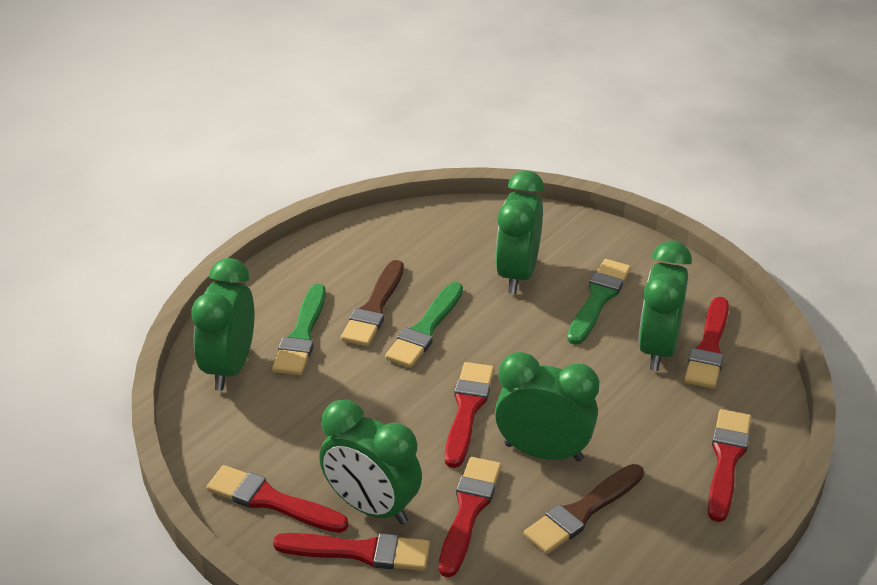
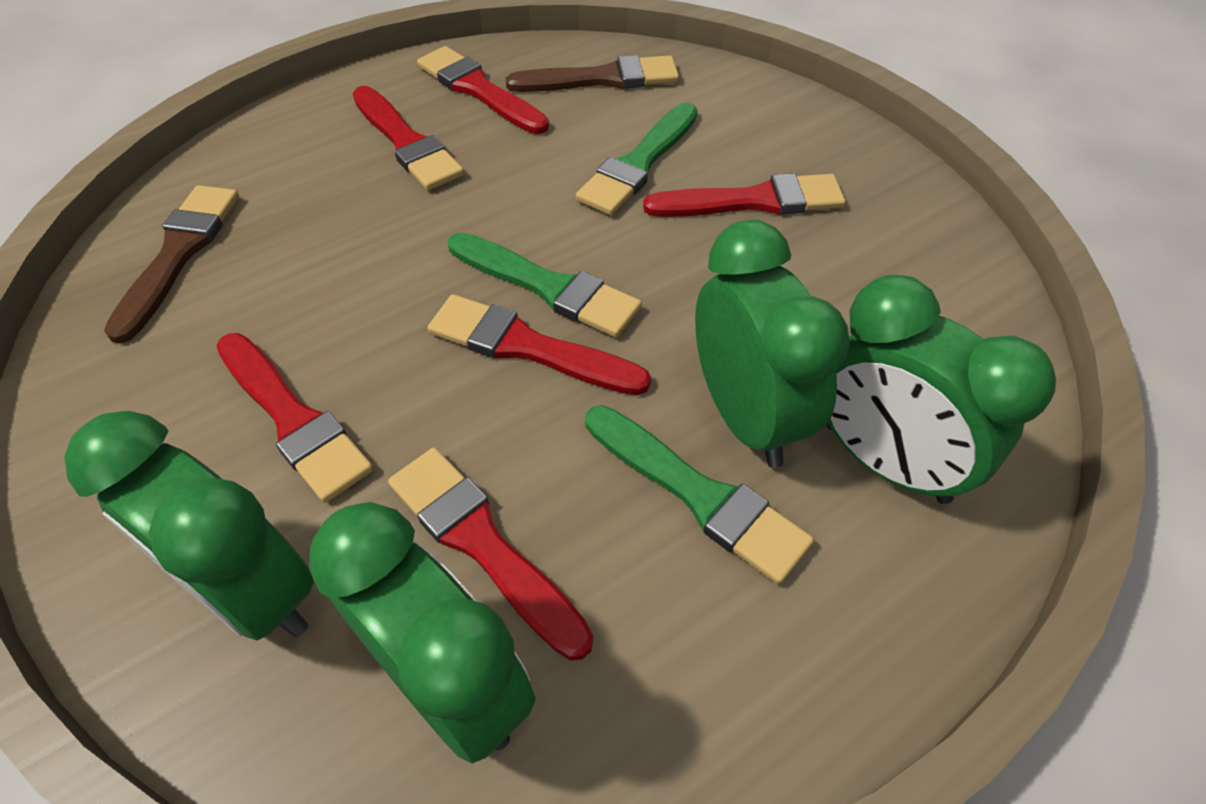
green clock: [191,258,254,391] [319,400,422,524] [495,170,545,294] [495,352,599,462] [638,241,692,371] = 5 -> [64,411,314,640] [309,502,535,764] [695,220,850,468] [826,275,1056,504] = 4

